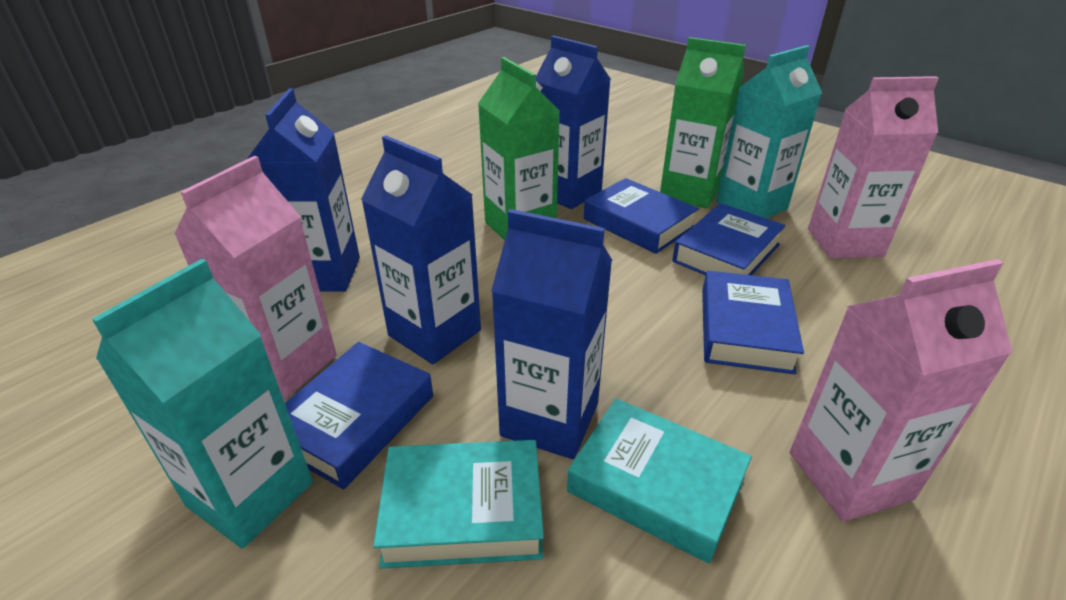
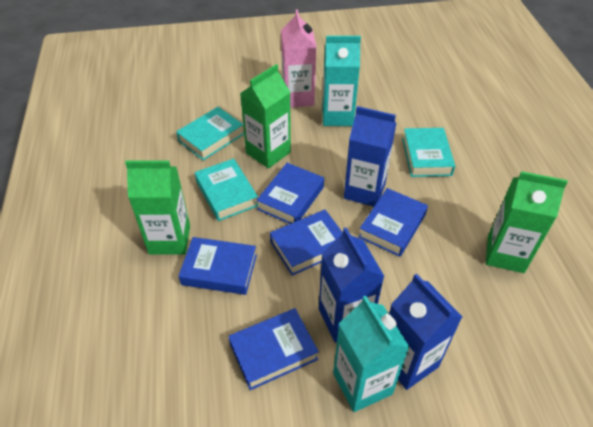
blue book: [285,342,433,489] [584,178,699,254] [672,203,785,275] [702,271,804,374] = 4 -> [178,237,257,295] [228,308,319,390] [256,163,324,224] [270,210,343,276] [358,188,428,257] = 5
blue carton: [247,88,360,292] [361,136,481,364] [491,209,612,459] [536,36,611,209] = 4 -> [319,228,384,343] [344,106,396,207] [389,274,462,390] = 3
green carton: [478,57,560,241] [660,37,746,209] = 2 -> [125,160,190,255] [240,64,291,169] [486,171,568,273] = 3
pink carton: [174,156,337,399] [790,259,1013,522] [808,76,939,259] = 3 -> [281,9,316,107] = 1
turquoise book: [373,440,544,568] [567,398,752,563] = 2 -> [176,107,244,161] [195,159,259,221] [402,128,455,177] = 3

